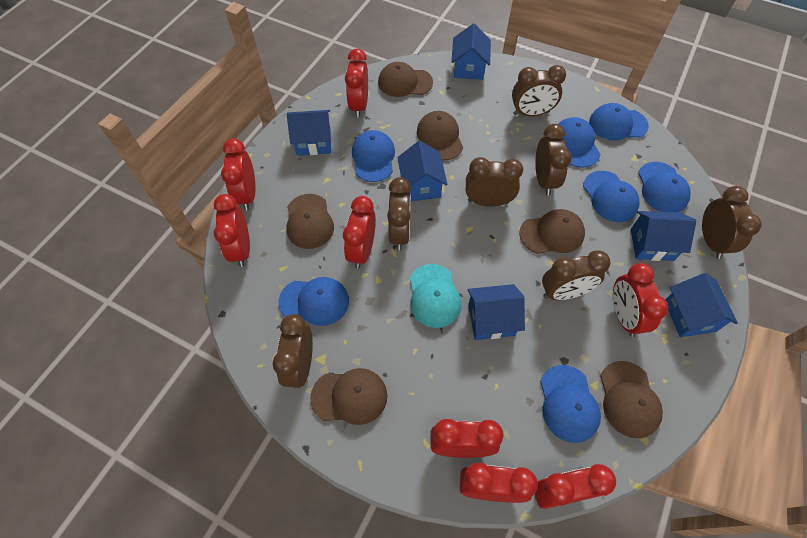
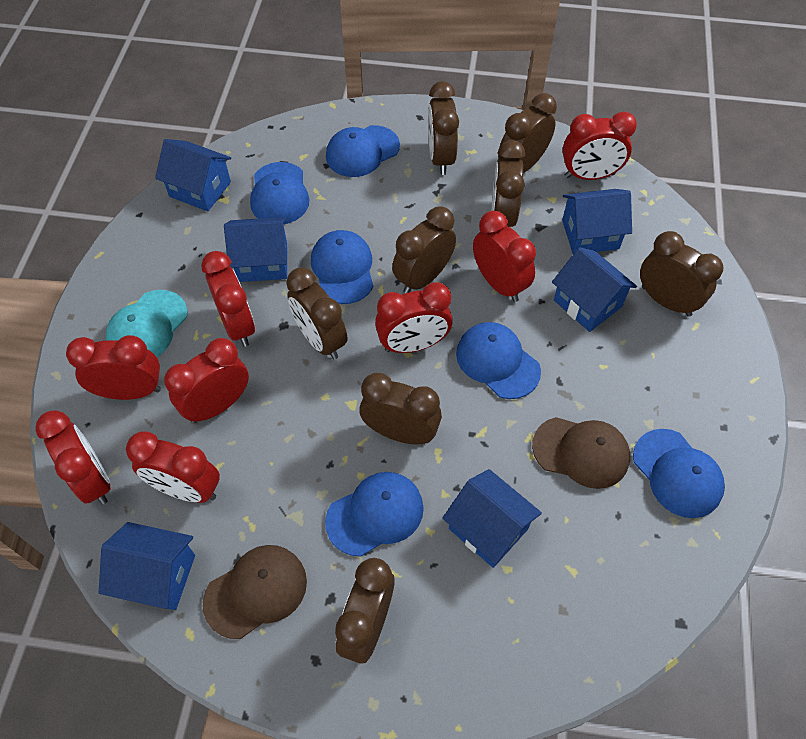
blue cap: [278,277,349,326] [352,130,395,182] [540,365,601,443] [558,117,601,168] [583,171,640,222] [589,103,649,141] [638,162,691,213] = 7 -> [250,162,309,224] [311,230,373,304] [325,472,424,557] [326,125,400,177] [456,322,541,399] [633,429,725,518] = 6
brown cap: [286,194,334,249] [310,368,388,425] [378,62,433,97] [417,111,463,161] [519,209,585,254] [600,361,663,438] = 6 -> [203,545,307,639] [532,417,630,489] = 2
brown clock: [273,314,313,389] [387,177,411,250] [466,157,523,206] [512,65,566,116] [535,124,572,195] [542,250,610,300] [702,186,762,259] = 7 -> [286,268,347,360] [335,558,395,664] [359,373,442,445] [392,206,456,293] [428,81,459,175] [492,140,525,227] [498,93,557,173] [640,231,723,317] = 8

